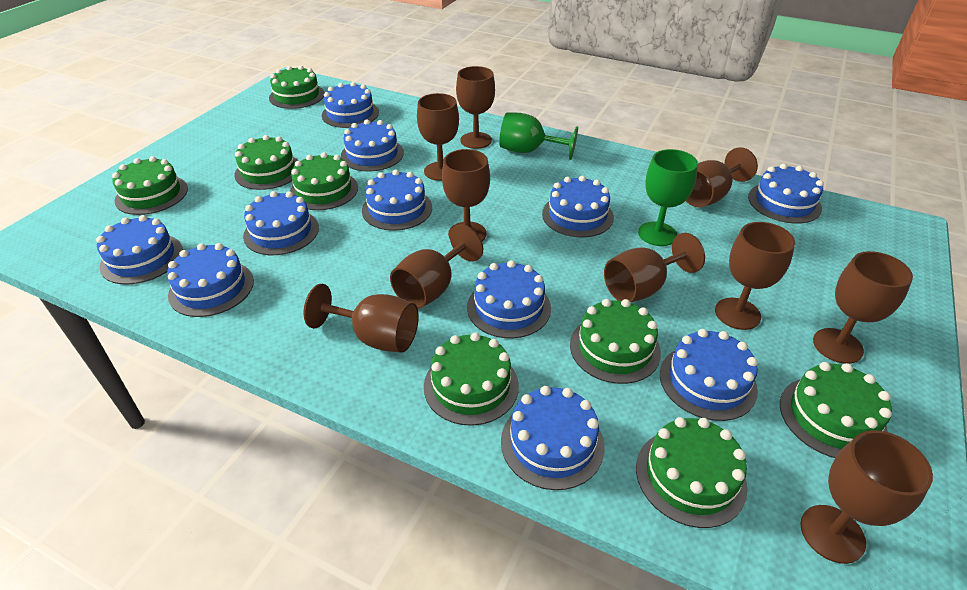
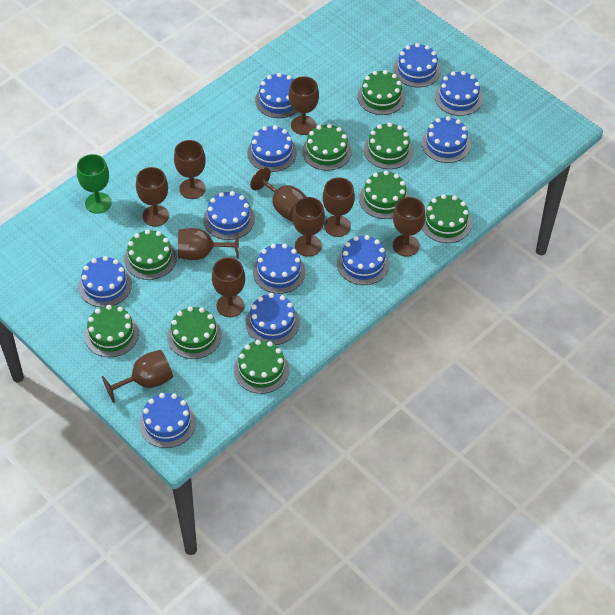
green cake: [112,156,188,215] [235,135,298,190] [269,65,325,109] [290,152,358,210] [424,333,519,426] [570,299,661,384] [636,417,747,528] [780,362,892,458] = 8 -> [84,305,139,357] [124,229,177,280] [167,306,222,359] [234,340,289,394] [302,124,352,171] [357,70,405,115] [359,171,410,219] [364,122,413,169] [422,194,472,243] = 9
green goblet: [499,112,578,160] [638,149,698,246] = 2 -> [77,154,112,214] = 1

